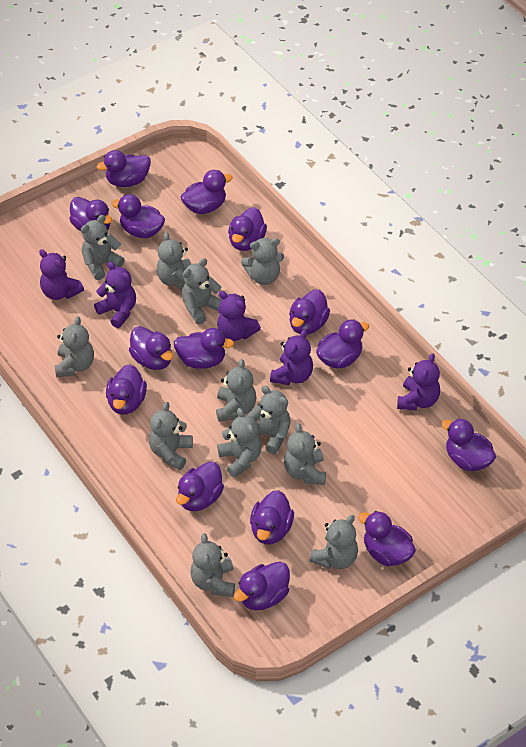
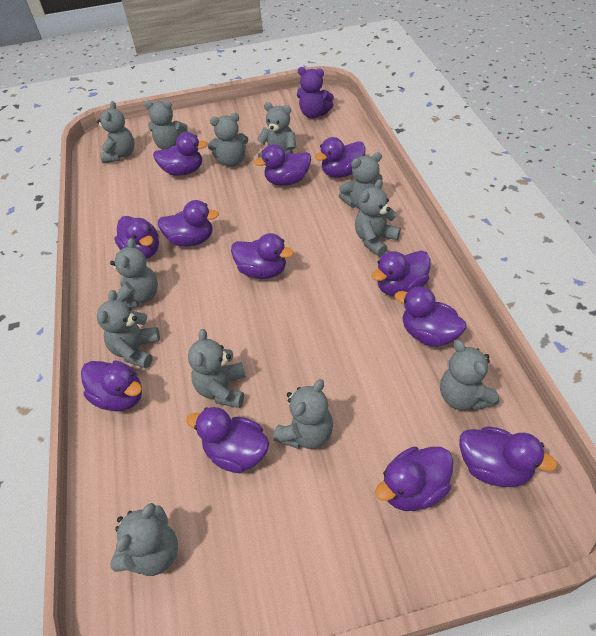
purple duck: [70,197,112,231] [97,150,151,187] [106,364,147,415] [111,194,165,238] [129,326,173,370] [174,328,234,369] [176,461,224,511] [181,170,233,214] [228,207,267,251] [234,562,290,610] [250,490,294,545] [289,289,330,335] [316,319,369,368] [358,511,416,566] [442,418,496,471] = 15 -> [81,360,142,411] [114,216,159,259] [153,132,208,176] [158,200,219,247] [186,407,269,473] [231,233,293,279] [254,144,311,186] [315,137,366,178] [372,251,431,296] [375,447,453,511] [394,287,467,347] [459,426,557,487] = 12
purple teddy bear: [39,249,84,300] [94,262,136,328] [217,291,261,341] [270,329,313,385] [397,353,440,411] = 5 -> [297,67,334,119] = 1

